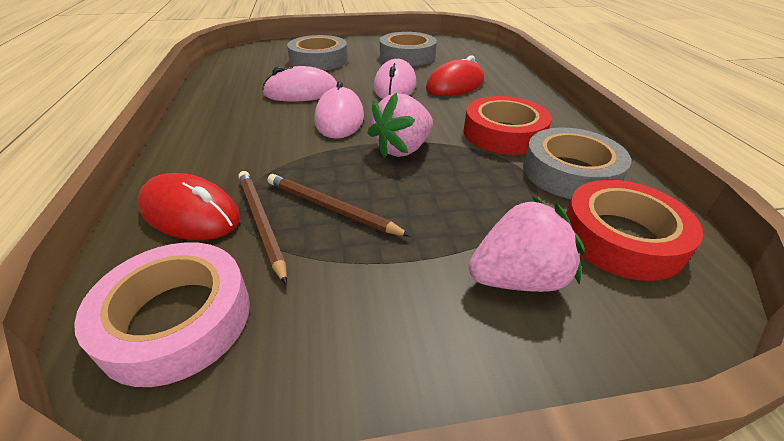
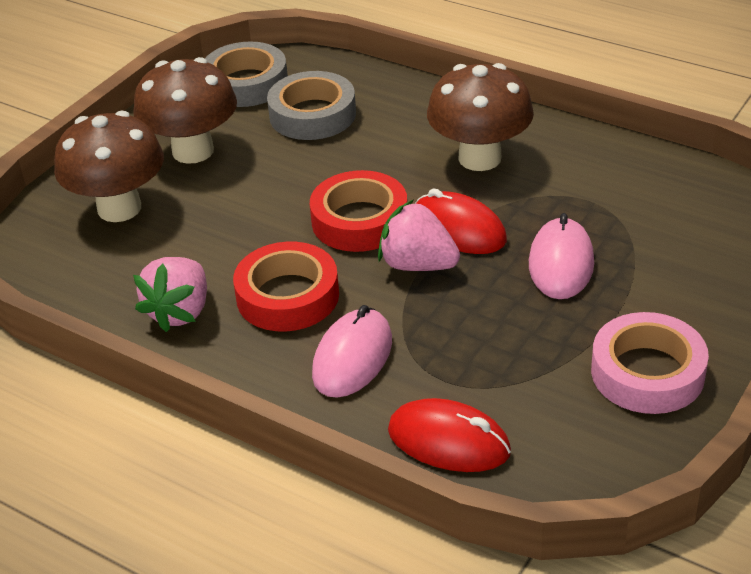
brown mushroom: none = 0 -> [54,111,164,222] [133,57,237,164] [427,63,534,171] = 3
brown pencil: [238,171,287,285] [268,174,411,236] = 2 -> none = 0
grey tape: [287,35,348,70] [380,32,437,66] [523,128,631,199] = 3 -> [205,41,288,107] [267,71,356,140] = 2
pink mouse: [262,66,337,102] [314,81,364,139] [373,59,416,99] = 3 -> [312,305,392,398] [529,213,594,299] = 2

